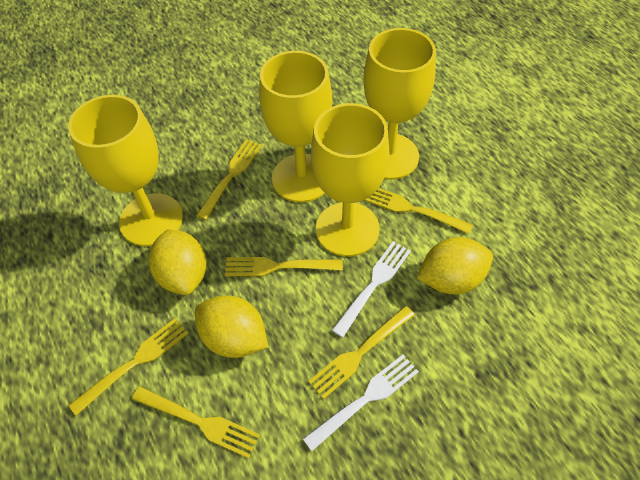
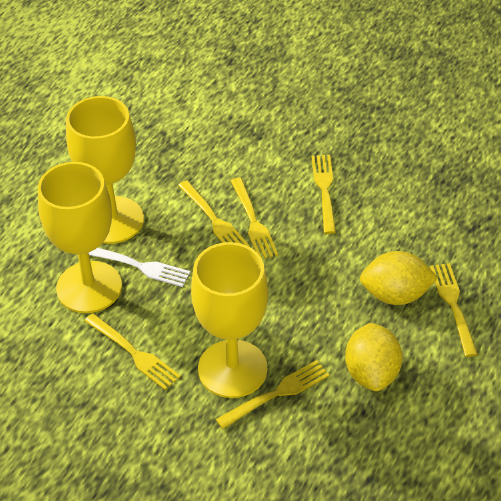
white fork: [303,355,419,451] [332,241,411,337] = 2 -> [89,248,190,287] = 1
yellow goblet: [68,95,183,246] [259,51,332,202] [311,103,389,257] [363,28,436,180] = 4 -> [38,162,122,313] [66,96,144,244] [191,242,268,398] = 3
yellow lemon: [149,229,206,295] [195,295,268,358] [417,237,493,294] = 3 -> [345,323,402,391] [360,251,438,305] = 2

